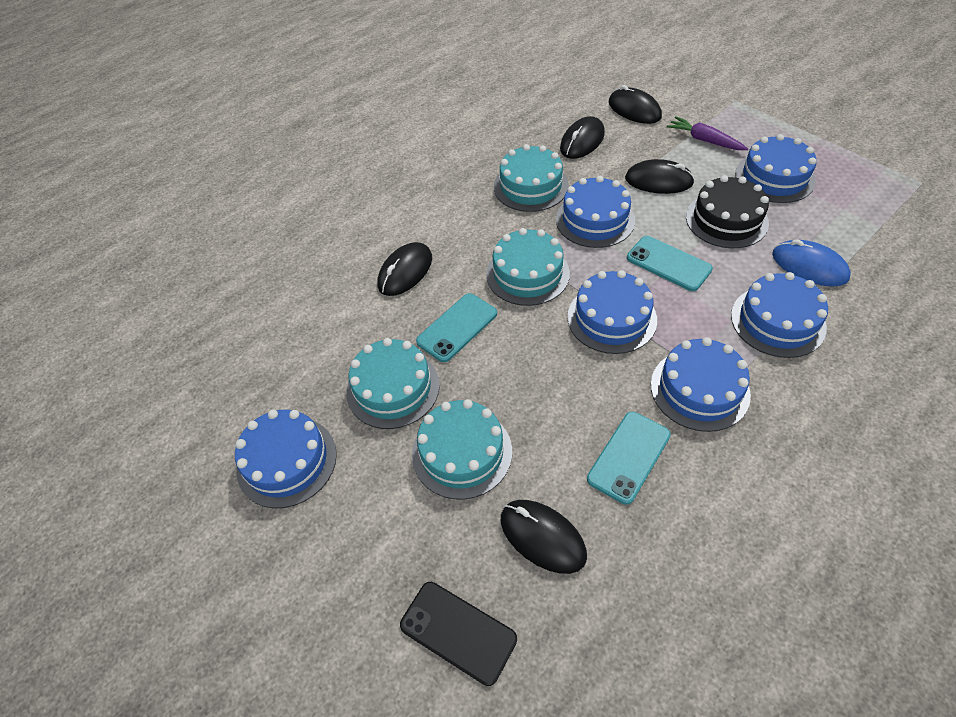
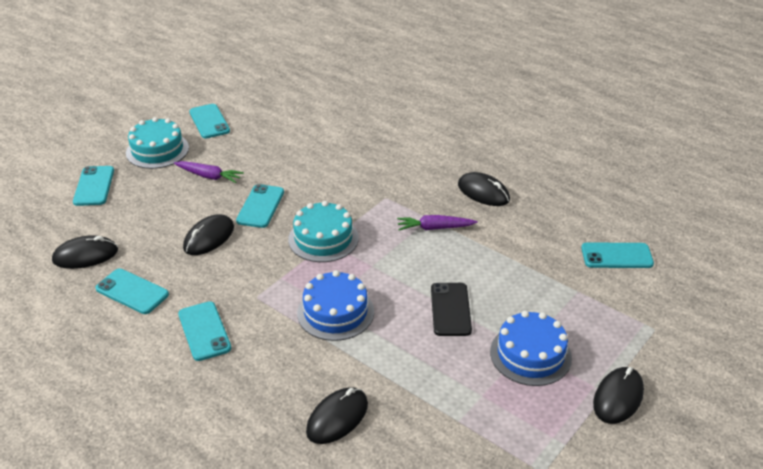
black cake: [686,175,769,248] = 1 -> none = 0
blue cake: [235,410,337,508] [556,176,635,248] [567,270,657,354] [651,337,751,432] [731,272,828,358] [735,134,817,203] = 6 -> [297,270,374,341] [490,311,572,386] = 2
blue mouse: [772,239,851,287] = 1 -> none = 0
purple carrot: [667,116,748,150] = 1 -> [174,161,244,183] [397,215,477,230] = 2
turquoise cake: [346,338,440,429] [412,399,512,500] [486,228,570,306] [494,144,569,212] = 4 -> [126,117,189,169] [288,201,359,262] = 2
turquoise phone: [416,293,497,362] [587,412,671,505] [627,236,713,291] = 3 -> [73,166,114,206] [95,268,169,314] [178,301,231,361] [189,104,230,139] [236,184,284,228] [581,242,654,268] = 6

